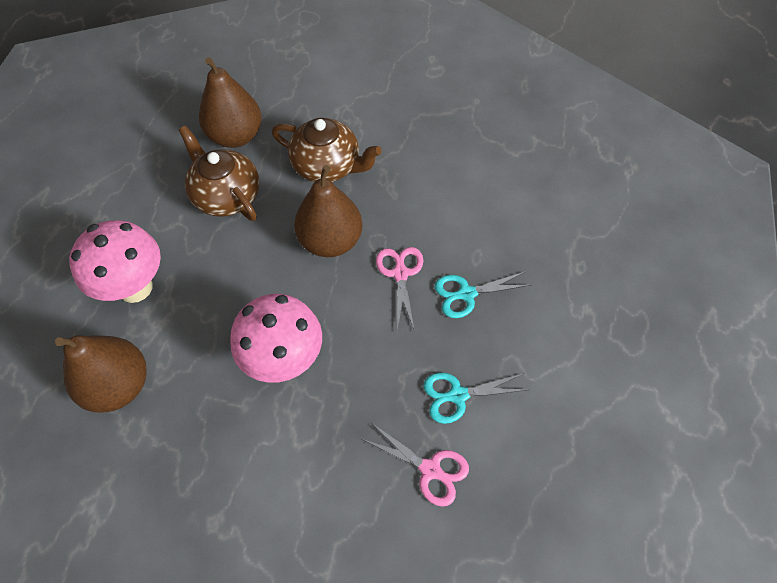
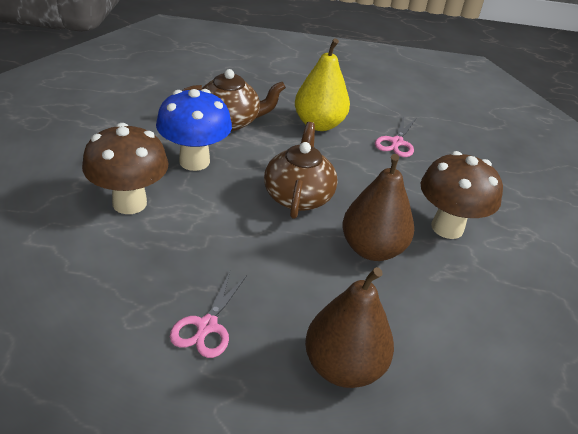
blue mushroom: none = 0 -> [156,89,232,171] = 1
brown mushroom: none = 0 -> [82,123,169,214] [421,151,503,239] = 2
brown pear: [55,335,147,412] [199,57,262,148] [294,165,362,257] = 3 -> [305,267,394,388] [342,154,414,261] = 2
pink mushroom: [69,220,161,303] [230,294,322,383] = 2 -> none = 0
turquoise scissors: [423,373,528,424] [435,271,531,318] = 2 -> none = 0
yellow pear: none = 0 -> [295,38,350,131] = 1

